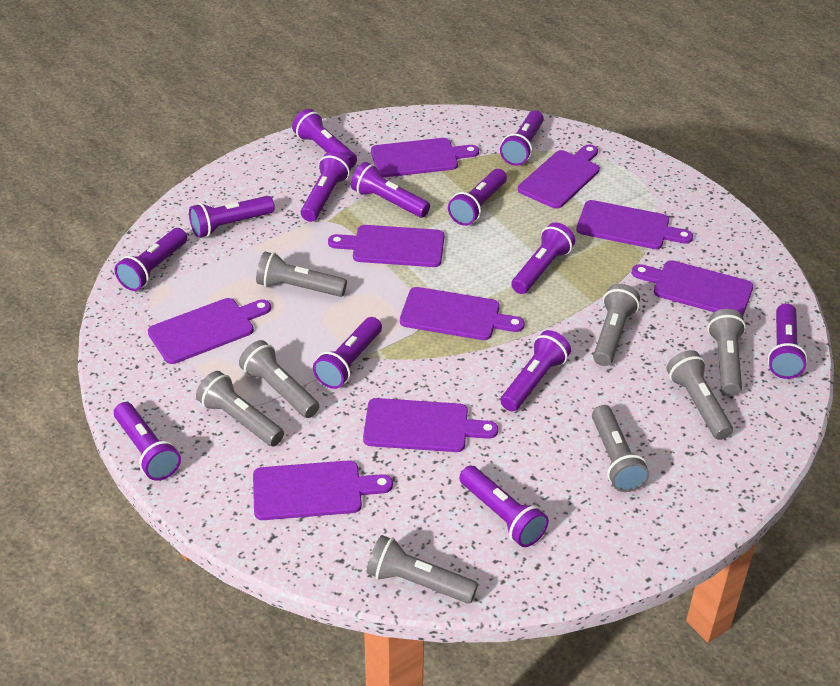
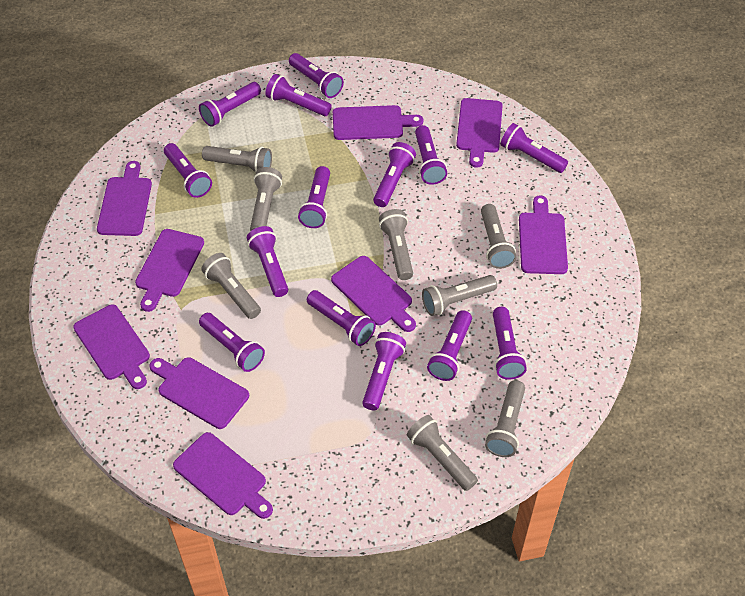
purple flashlight: [114,402,181,481] [115,228,187,291] [189,196,275,238] [292,109,357,168] [301,151,351,222] [313,317,382,389] [351,162,430,218] [448,169,507,226] [459,466,549,547] [500,110,544,166] [500,330,571,412] [511,222,575,294] [768,303,808,379] = 13 -> [164,143,212,198] [199,82,261,127] [199,313,265,372] [247,226,288,297] [265,74,332,116] [289,53,344,98] [298,166,330,228] [307,290,376,346] [362,332,406,411] [373,142,416,207] [415,125,447,185] [427,310,472,381] [493,307,527,380] [500,123,568,173] = 14

